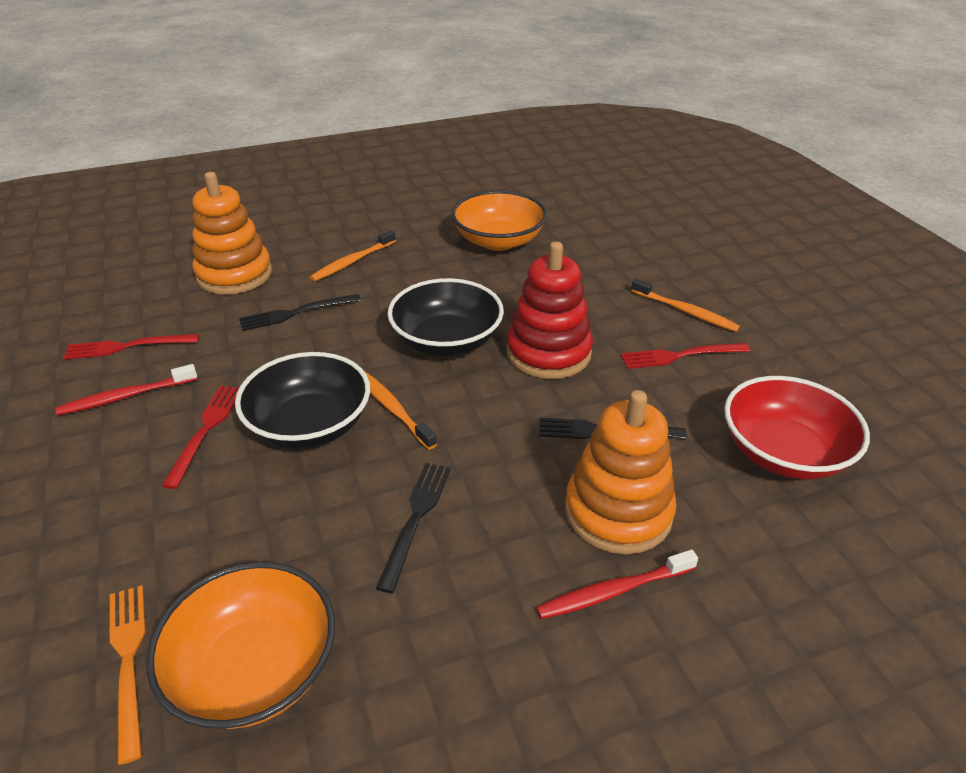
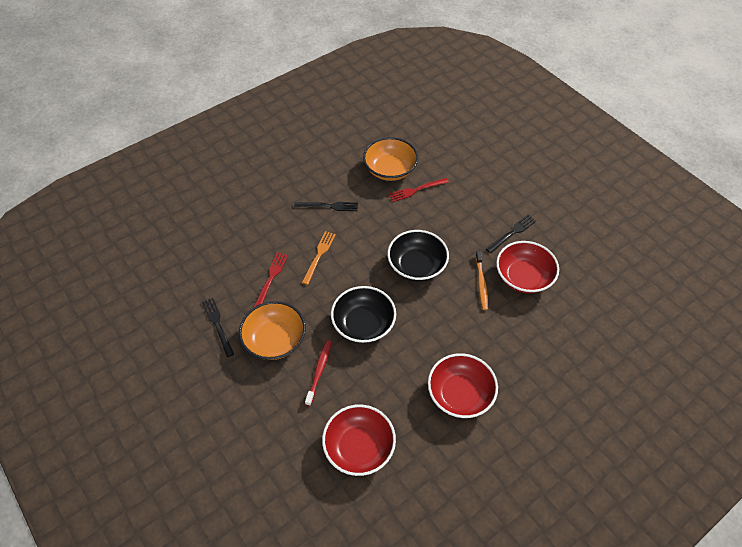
orange stacking toy: [192,172,272,295] [565,390,676,554] = 2 -> none = 0
orange toothbrush: [310,230,396,281] [364,371,437,450] [631,278,740,332] = 3 -> [476,251,488,310] = 1
red bowl: [724,376,870,480] = 1 -> [322,404,396,476] [428,353,498,418] [496,241,559,294] = 3
red fork: [63,334,199,360] [162,386,240,489] [621,343,750,369] = 3 -> [254,252,288,307] [389,178,449,202] = 2
red stacking toy: [506,241,593,379] = 1 -> none = 0
red toothbrush: [55,364,198,416] [536,550,698,619] = 2 -> [305,340,332,406] = 1

